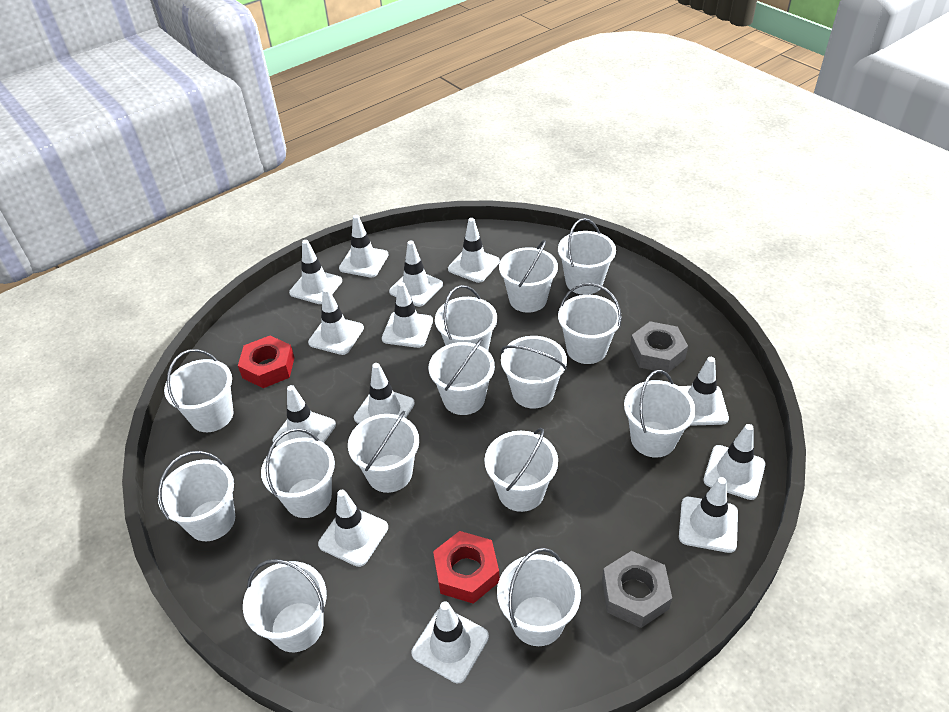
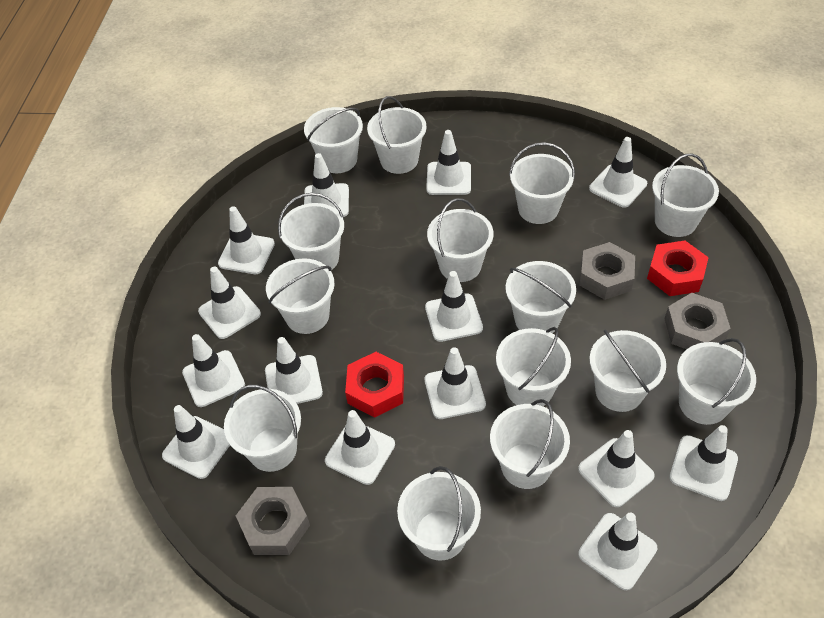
grey nut: [602,551,672,628] [630,321,688,373] = 2 -> [236,487,310,555] [579,242,635,300] [664,293,731,349] = 3
white traffic cone: [273,385,336,446] [289,240,342,304] [308,288,364,355] [318,490,388,567] [339,215,389,277] [354,363,415,424] [382,282,433,348] [389,241,443,307] [412,601,489,683] [448,218,500,283] [679,477,738,553] [680,357,729,426] [703,424,765,500] = 13 -> [162,405,230,479] [182,334,245,407] [198,267,261,339] [218,206,275,274] [265,337,323,404] [304,153,349,217] [325,410,395,485] [425,271,483,342] [425,347,486,419] [426,130,471,195] [578,430,655,507] [578,512,657,590] [589,137,647,208] [669,425,738,501] = 14

